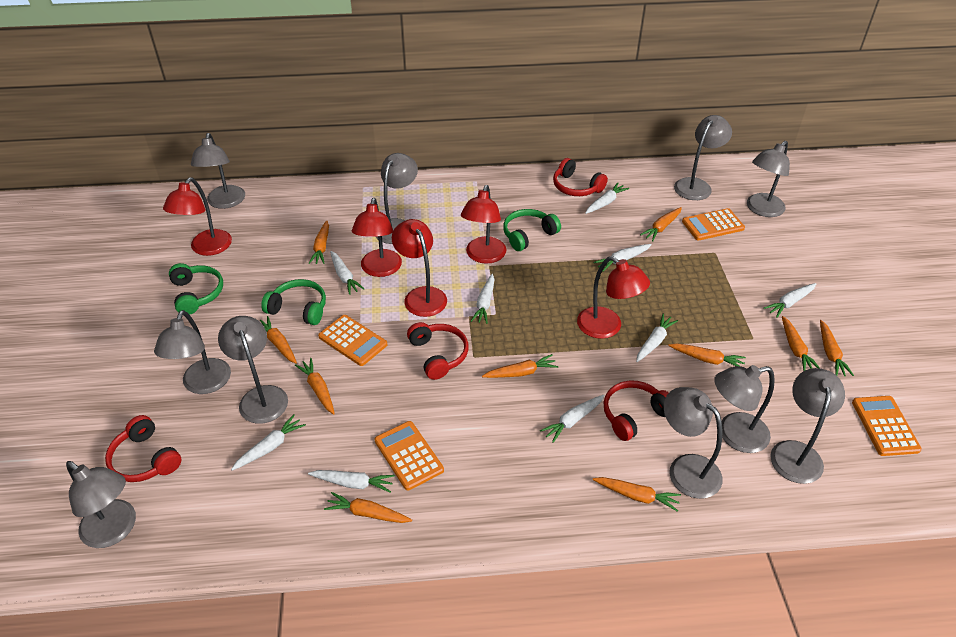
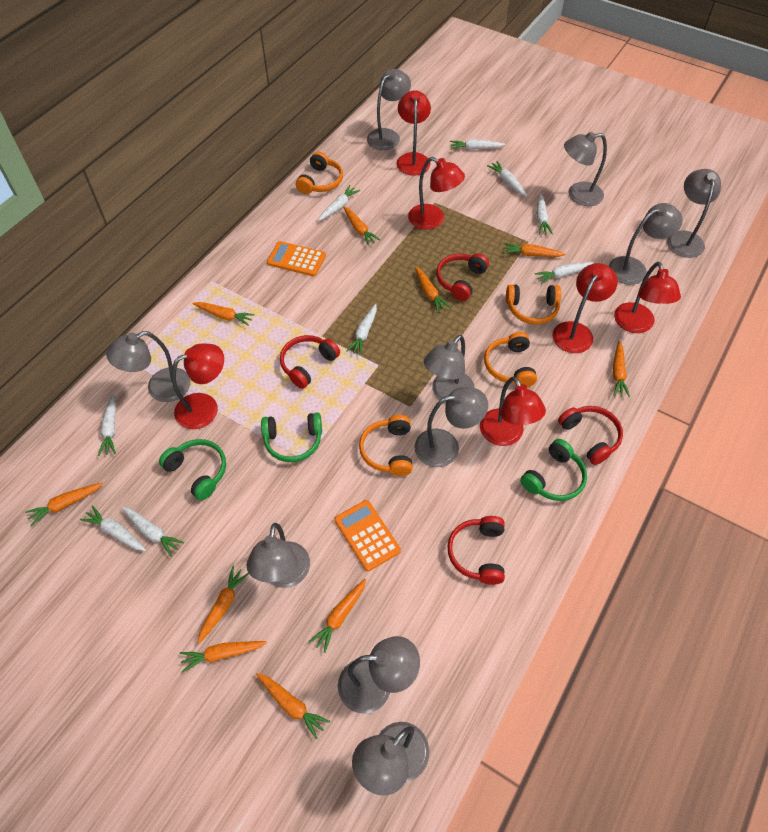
orange calculator: [318,315,387,366] [375,421,444,490] [682,208,745,241] [852,396,922,456] = 4 -> [267,241,326,277] [334,500,401,571] = 2
orange headphones: none = 0 -> [296,151,343,194] [359,415,413,476] [484,332,537,387] [506,284,561,325] = 4
red lamp: [163,177,232,256] [352,198,402,277] [392,219,447,317] [461,185,506,264] [577,256,650,339] = 5 -> [172,343,224,429] [396,90,431,176] [408,157,465,230] [480,376,546,446] [553,263,618,353] [614,262,681,333] = 6

